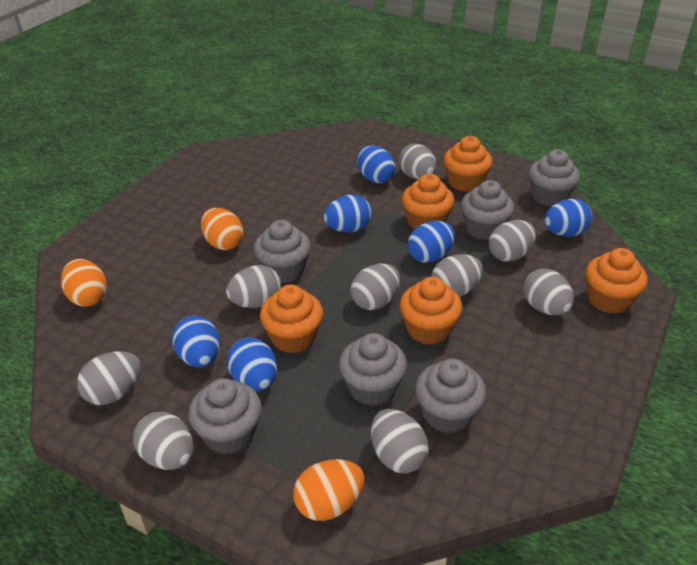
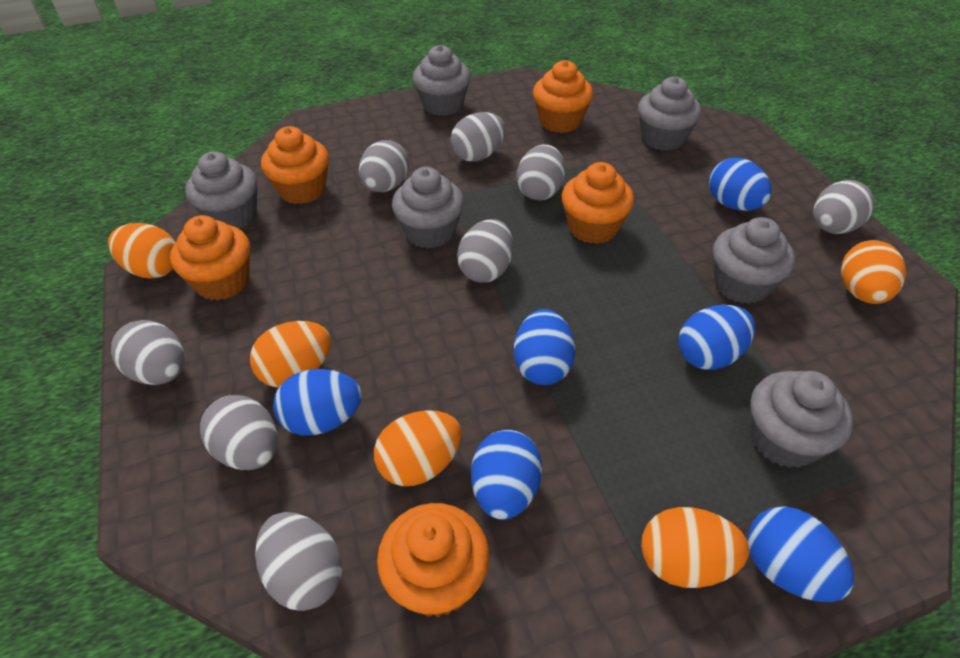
grey egg: [77,351,141,405] [133,412,194,470] [226,265,281,308] [351,263,400,310] [371,409,429,473] [399,144,436,180] [431,254,483,297] [489,220,536,262] [523,269,574,315] = 9 -> [111,320,185,385] [200,395,278,470] [255,512,342,611] [359,140,409,192] [451,112,506,162] [457,219,513,283] [517,144,565,200] [813,180,875,234] = 8
orange egg: [61,259,107,307] [201,208,243,250] [293,459,365,521] = 3 -> [108,223,176,279] [250,321,331,388] [374,410,461,486] [641,507,749,588] [841,240,906,304] = 5

